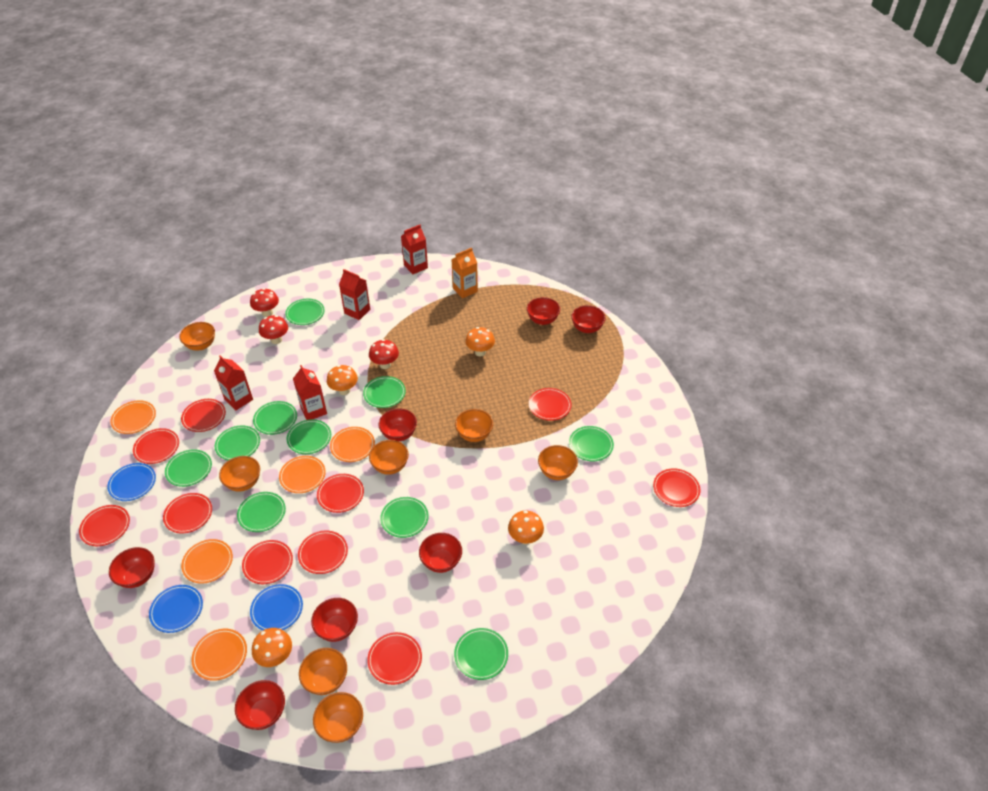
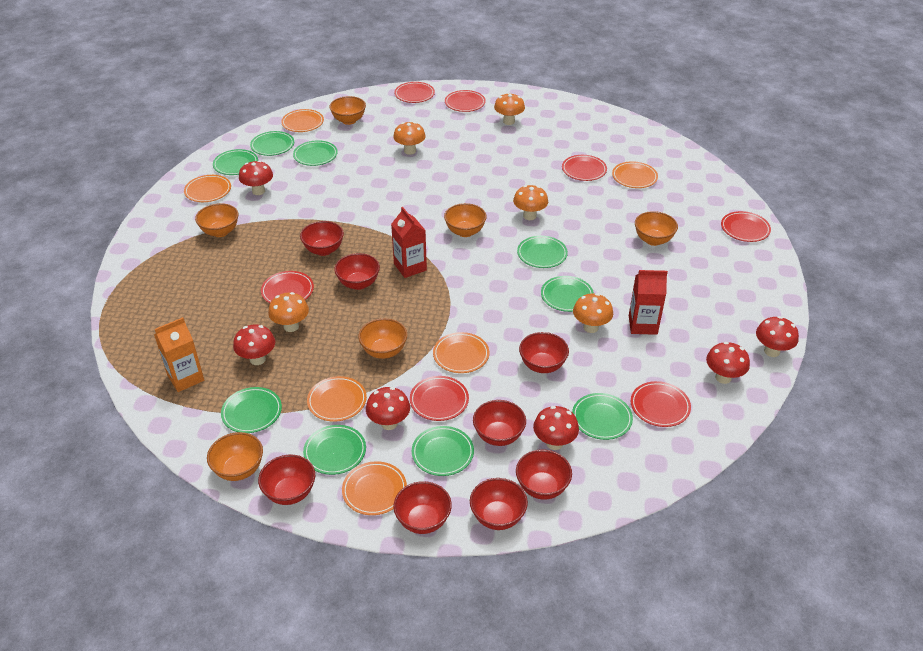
blue plate: [107,463,156,501] [149,585,203,633] [250,584,303,631] = 3 -> none = 0
green plate: [165,449,212,487] [215,426,260,460] [237,492,286,532] [253,401,297,435] [285,299,325,325] [287,419,331,454] [363,376,406,408] [380,497,429,538] [454,628,508,680] [569,426,614,461] = 10 -> [213,149,258,175] [221,387,282,433] [250,131,294,156] [293,140,338,166] [303,425,366,475] [412,426,474,476] [517,236,568,268] [541,276,594,312] [572,393,633,440] = 9
orange bowl: [179,322,215,351] [219,456,260,492] [299,648,347,695] [313,692,363,743] [369,440,409,475] [455,409,493,442] [538,445,578,480] = 7 -> [195,203,238,237] [207,432,263,481] [329,96,366,125] [358,318,407,359] [444,203,487,237] [635,211,678,246] = 6
orange mushroom: [252,628,292,667] [327,365,358,395] [465,327,495,356] [508,510,544,544] = 4 -> [268,292,309,332] [393,122,426,155] [494,93,525,125] [513,185,548,220] [573,293,613,333] = 5
orange plate: [111,400,156,434] [181,539,233,584] [191,629,247,681] [279,456,326,493] [330,427,375,462] = 5 -> [184,175,231,202] [281,109,324,132] [307,376,367,422] [342,461,407,515] [433,332,489,373] [612,161,658,188] = 6
red bowl: [109,547,155,588] [235,680,285,730] [311,598,358,642] [379,408,417,441] [419,533,462,573] [527,297,560,325] [571,305,606,333] = 7 -> [258,455,315,505] [300,221,344,256] [334,253,380,290] [393,481,452,534] [470,478,528,530] [473,400,526,446] [516,449,572,499] [519,332,569,373] = 8
red carton: [214,356,253,410] [293,365,327,420] [339,269,370,320] [401,225,428,274] = 4 -> [391,207,427,278] [629,270,668,335] = 2
red mushroom: [250,288,279,317] [259,315,288,344] [369,339,399,369] = 3 -> [233,324,275,365] [239,160,273,195] [366,387,410,430] [533,406,579,450] [706,342,750,384] [756,316,799,357] = 6
red plate: [79,505,130,546] [133,428,179,464] [163,493,212,533] [181,399,226,432] [242,540,293,584] [298,531,348,574] [317,474,364,513] [367,632,422,685] [529,388,571,421] [653,468,700,507] = 10 -> [261,271,314,303] [394,82,435,103] [410,376,469,421] [445,90,486,112] [562,155,607,181] [631,381,691,427] [721,211,771,242] = 7

